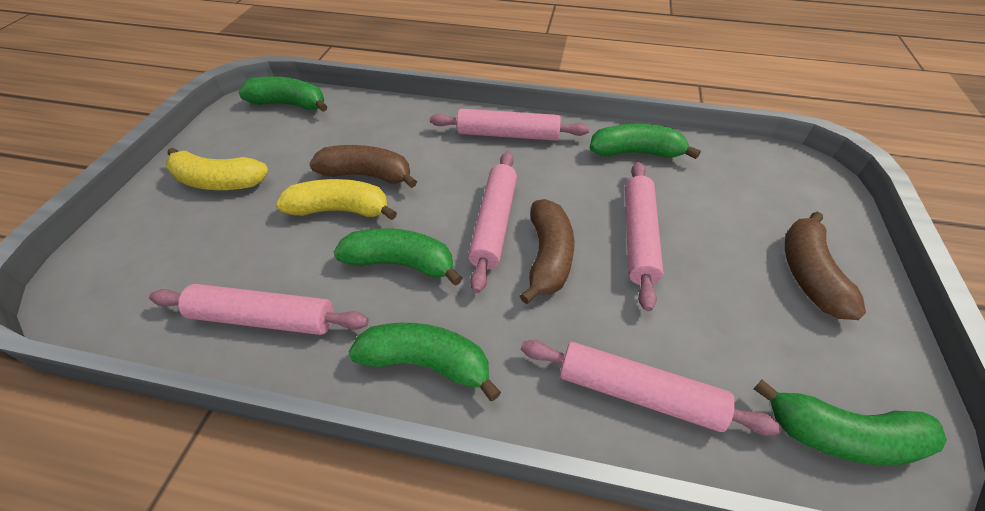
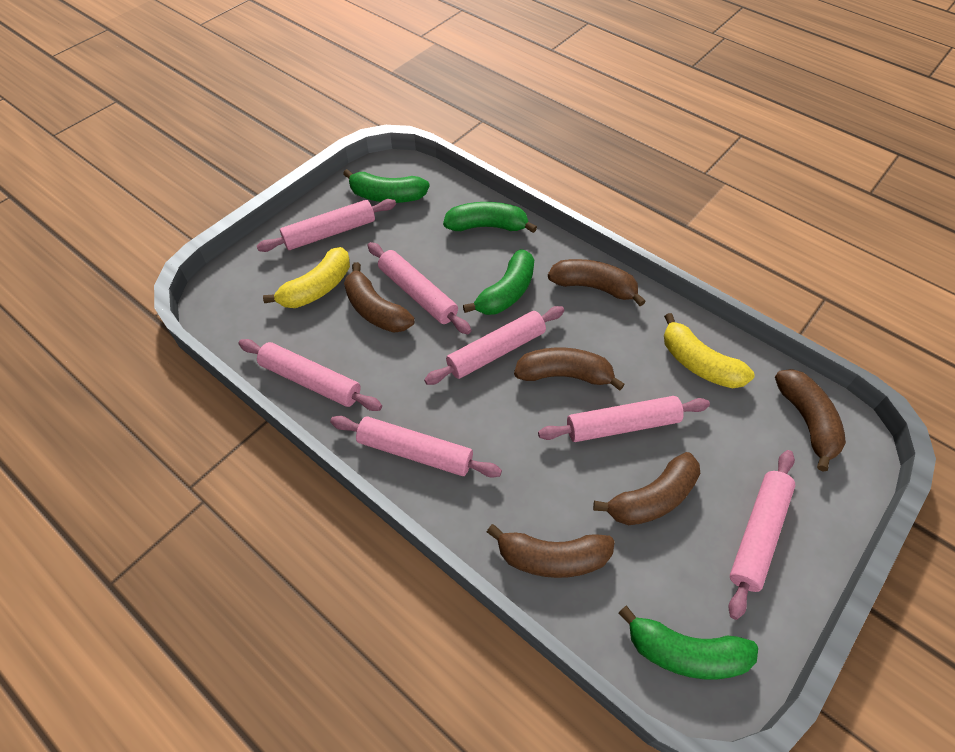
brown banana: [309,145,417,188] [520,199,575,304] [785,212,866,320] = 3 -> [344,262,415,333] [487,524,615,578] [514,348,625,391] [548,259,646,306] [593,452,700,525] [775,369,846,471] = 6
green banana: [238,76,327,112] [334,228,462,286] [349,323,501,401] [590,124,701,159] [754,380,947,466] = 5 -> [343,169,429,203] [443,202,537,233] [463,249,534,315] [619,605,758,679] = 4
pink rolling pin: [149,284,369,335] [430,109,589,141] [468,152,517,293] [521,340,782,436] [625,162,664,311] = 5 -> [239,339,382,411] [257,199,396,252] [330,416,502,478] [367,242,471,334] [424,306,564,385] [538,396,710,442] [728,450,795,620] = 7

